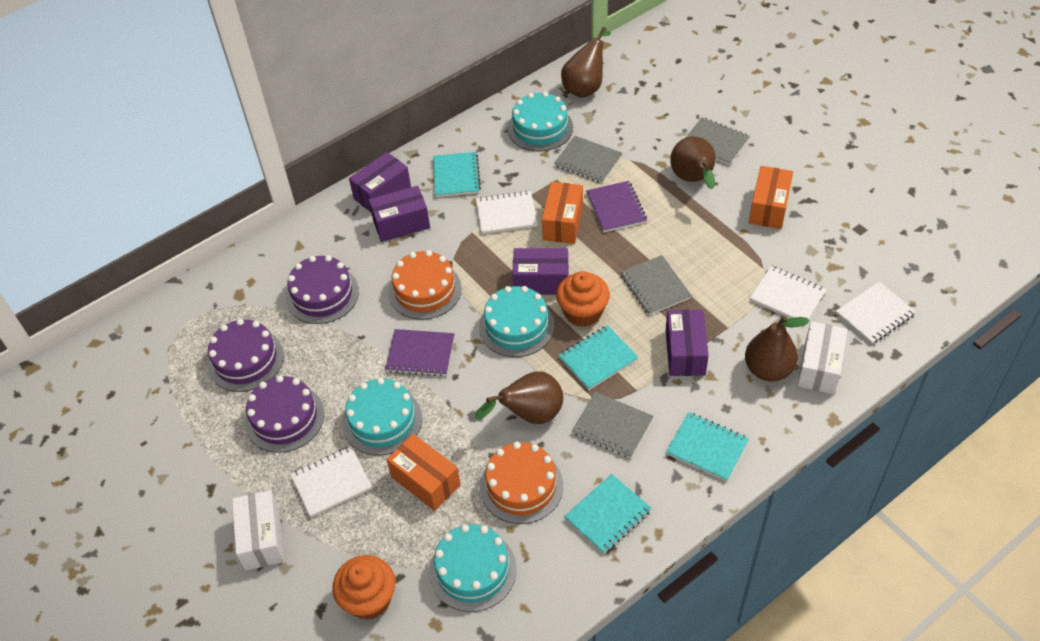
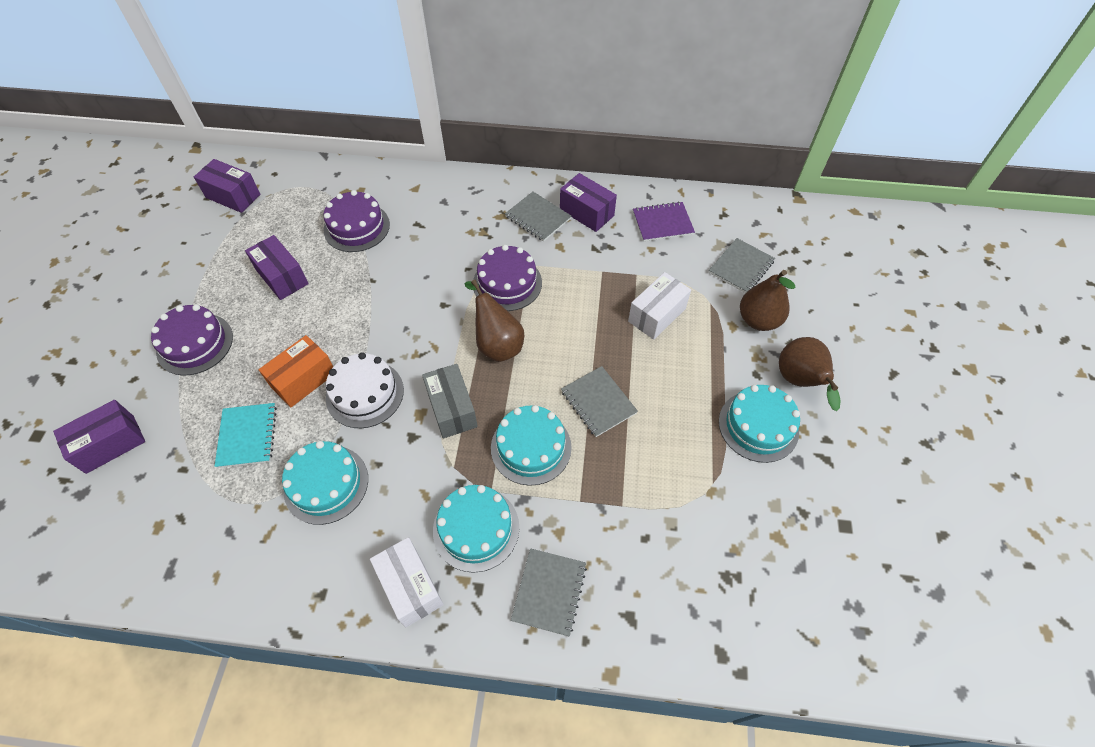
brown pear: [476,371,563,424] [561,27,611,98] [670,136,716,189] [745,316,809,381] = 4 -> [464,280,524,362] [740,270,795,331] [779,337,841,411] = 3
grey box: none = 0 -> [422,364,478,438] = 1
orange box: [387,434,461,511] [542,182,583,244] [749,166,793,229] = 3 -> [259,335,333,407] = 1
orange cake: [388,250,462,319] [480,442,563,524] = 2 -> none = 0
orange cupcake: [332,555,395,620] [556,271,610,327] = 2 -> none = 0
purple notebook: [385,329,454,377] [586,181,647,233] = 2 -> [633,201,695,242] = 1
turquoise notebook: [433,152,481,197] [558,325,639,390] [564,474,652,554] [666,412,749,481] = 4 -> [215,403,277,468] = 1
white cake: none = 0 -> [326,352,404,428] = 1
white notebook: [290,446,372,517] [476,191,538,234] [750,266,826,319] [836,282,916,344] = 4 -> none = 0

